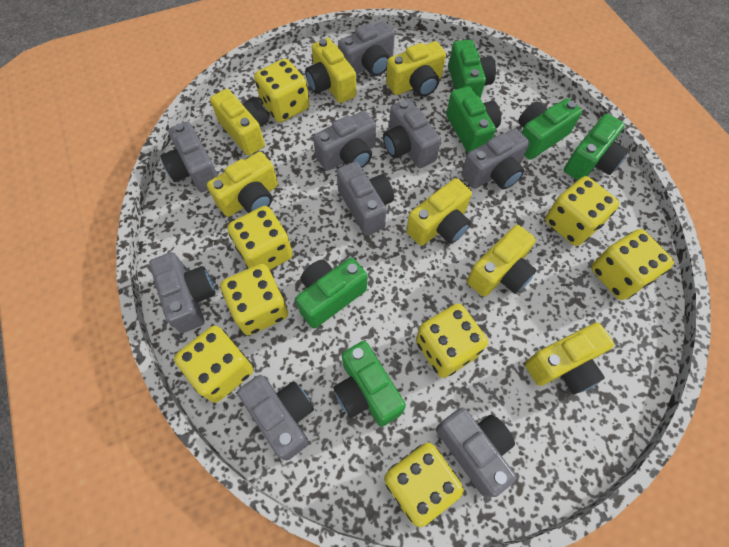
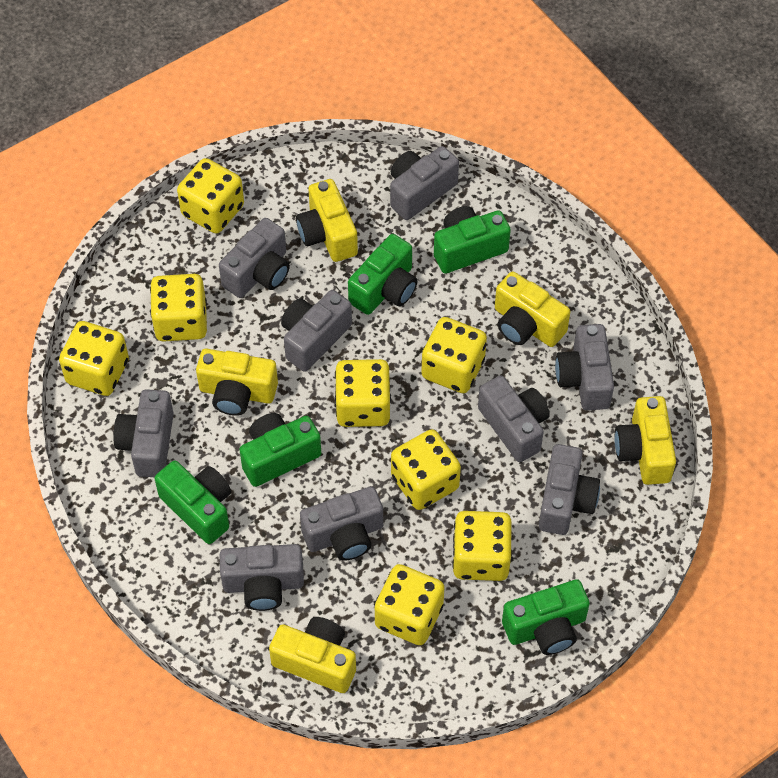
green camera: [295,258,367,328] [333,341,406,427] [446,86,501,153] [448,40,496,99] [518,98,582,160] [564,114,629,180] = 6 -> [155,460,231,544] [239,413,321,487] [348,234,417,315] [434,206,511,274] [502,579,590,655] = 5
yellow camera: [207,152,278,217] [210,89,269,156] [305,38,356,103] [386,41,446,97] [406,178,472,246] [467,225,537,297] [525,323,614,394] = 7 -> [196,348,278,416] [269,617,356,693] [296,179,358,262] [495,271,570,347] [615,396,676,485] = 5

